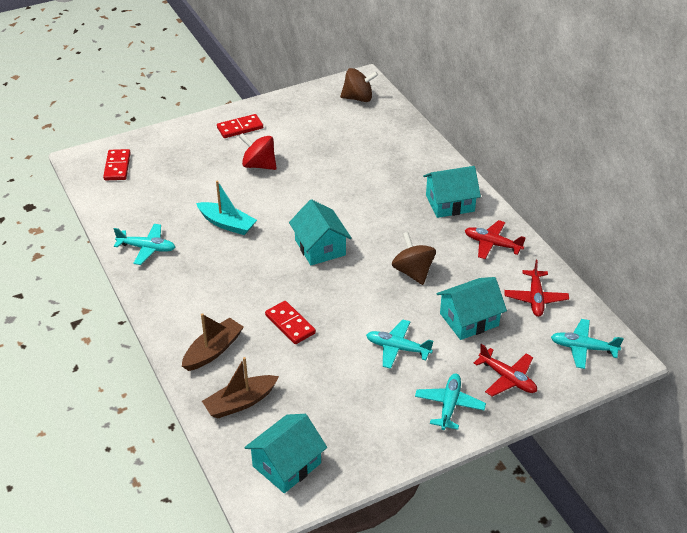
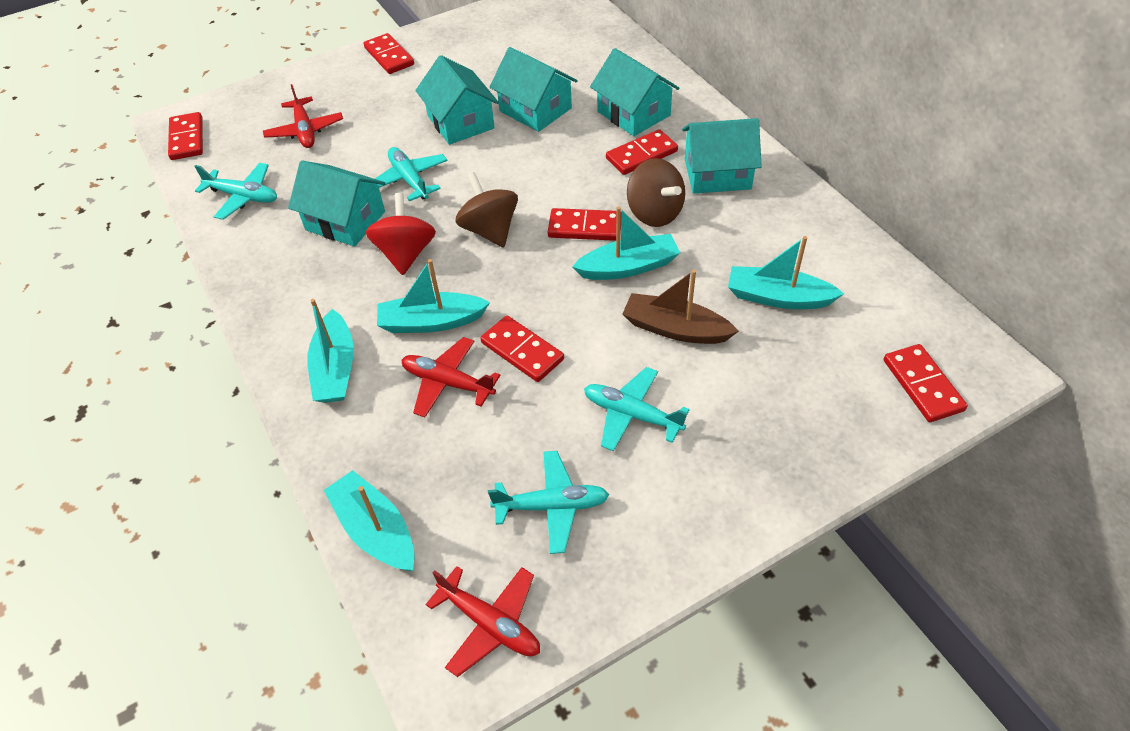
brown boat: [182,313,244,371] [202,357,279,419] = 2 -> [623,270,739,344] = 1
red domino: [103,149,131,180] [217,114,263,138] [265,301,316,344] = 3 -> [168,112,203,160] [364,33,414,74] [480,316,564,382] [548,208,621,241] [606,129,678,175] [884,344,968,422] = 6
turquoise boat: [196,180,257,235] = 1 -> [308,299,354,403] [324,470,415,571] [377,259,490,333] [572,206,680,280] [728,236,844,309] = 5
turquoise house: [244,414,327,493] [289,199,352,265] [423,166,481,218] [436,277,507,340] = 4 -> [288,161,386,247] [415,55,499,145] [490,47,578,132] [590,48,679,136] [682,118,762,194] = 5

